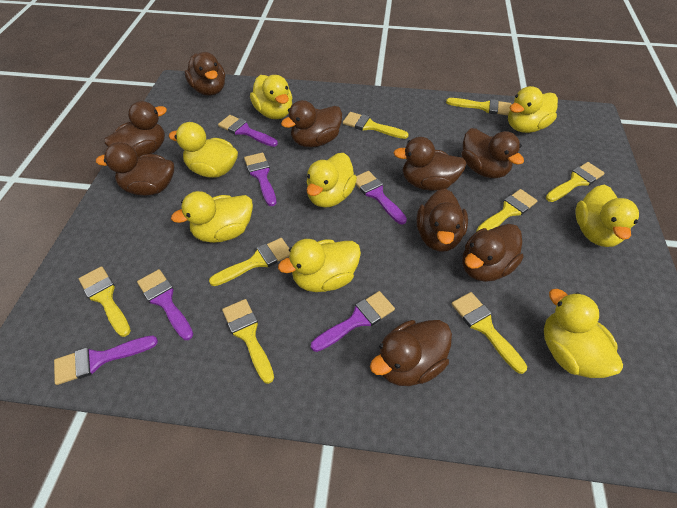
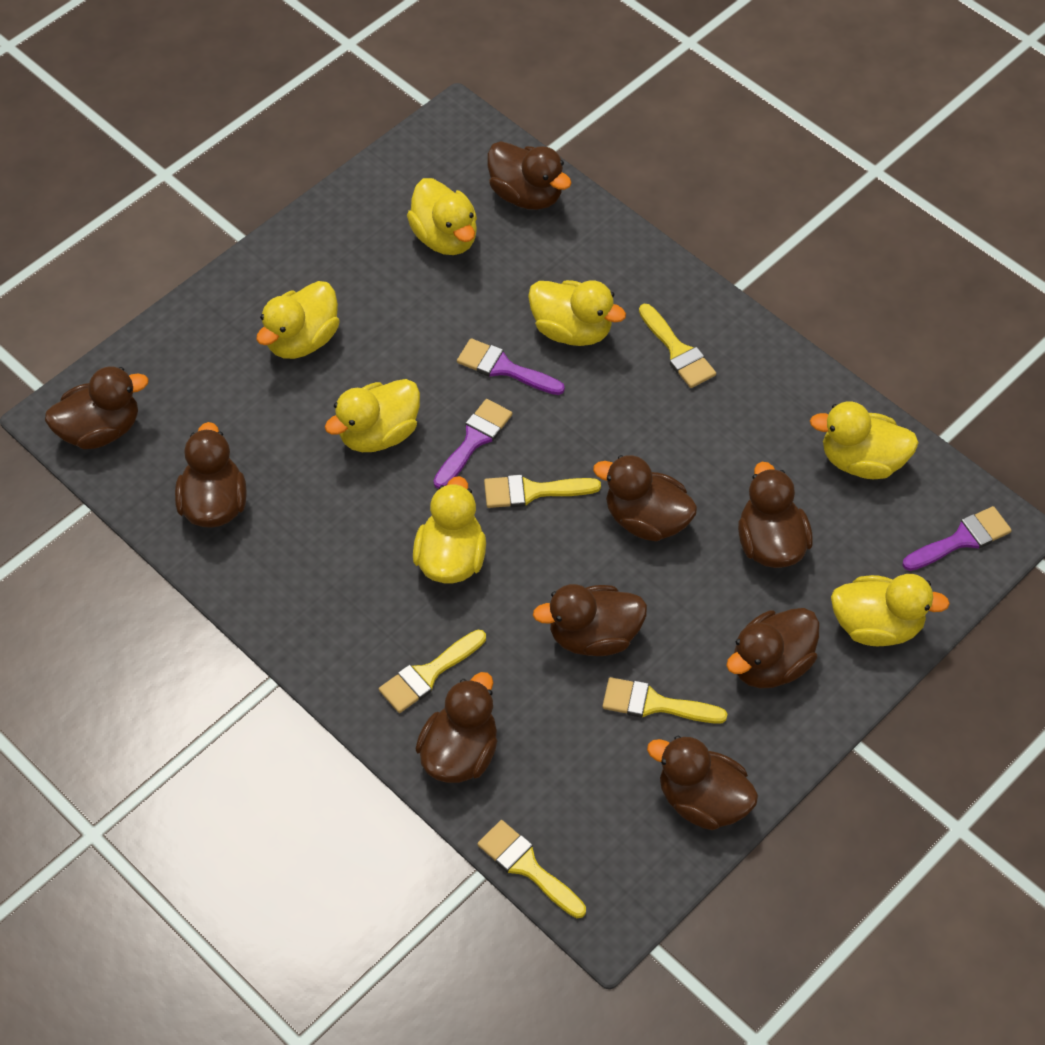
purple brush: [54,335,158,385] [137,269,193,340] [218,115,278,147] [244,153,276,206] [311,291,395,352] [356,171,407,225] = 6 -> [433,399,512,489] [457,338,565,395] [902,506,1012,571] = 3
yellow brush: [79,266,131,337] [209,238,290,286] [222,299,274,384] [343,112,409,139] [446,98,512,115] [451,292,527,374] [476,189,537,232] [546,162,605,202] = 8 -> [379,630,486,713] [477,820,586,918] [484,474,601,508] [602,677,727,724] [639,304,716,388] = 5
yellow duck: [169,122,238,178] [171,191,253,243] [250,75,292,119] [278,239,361,292] [306,153,357,208] [508,86,558,133] [544,289,623,378] [575,185,639,247] = 8 -> [256,281,340,359] [325,379,420,452] [407,178,477,255] [413,476,486,583] [528,280,626,346] [810,401,919,479] [831,574,950,646] = 7

